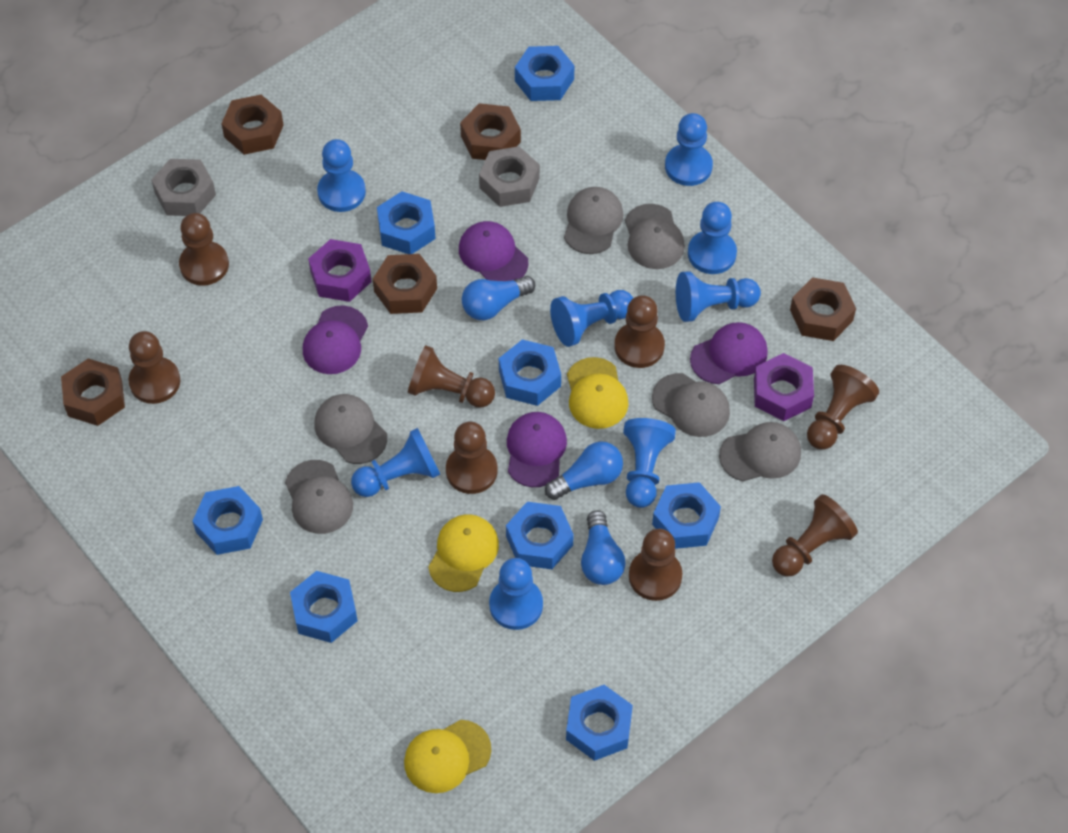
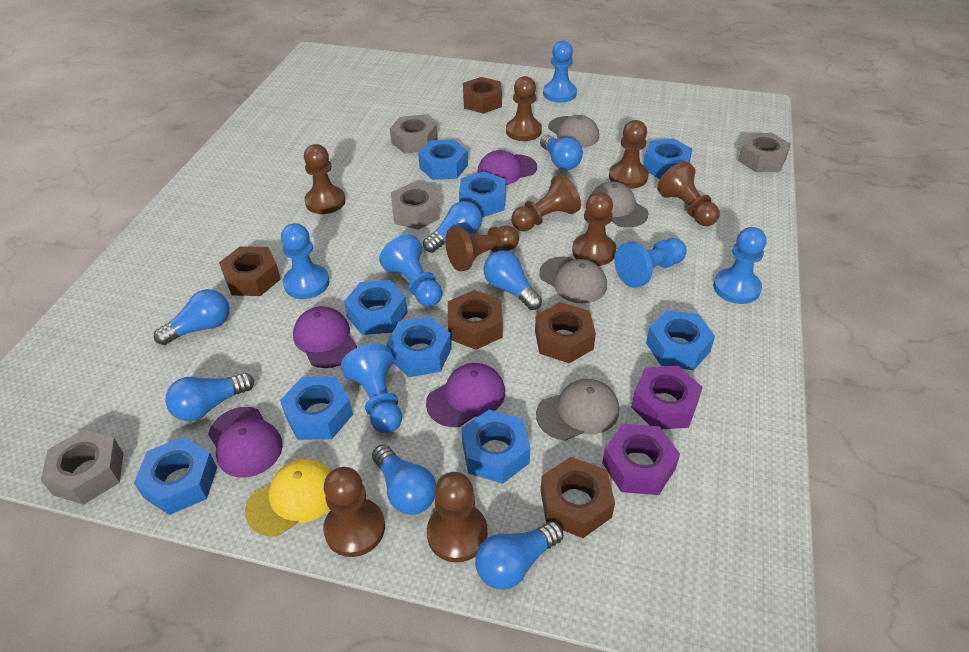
blue light bulb: [462,276,535,320] [545,441,623,500] [581,510,626,585] = 3 -> [154,289,230,345] [165,373,254,421] [372,445,436,515] [423,201,482,253] [475,521,563,590] [484,250,542,310] [540,135,583,170] = 7
blue nut: [193,486,263,555] [290,571,358,643] [377,191,436,254] [499,339,561,406] [506,502,574,569] [515,46,575,101] [566,685,633,761] [652,482,721,549] = 8 -> [134,437,217,515] [280,376,353,440] [344,280,408,335] [387,316,452,377] [418,139,468,180] [459,171,506,217] [461,410,531,484] [643,138,692,179] [646,310,715,370] = 9
blue pawn: [317,139,366,212] [351,428,440,497] [489,558,543,630] [550,290,633,347] [623,418,676,508] [665,113,713,186] [676,271,761,322] [688,202,737,274] = 8 -> [281,223,329,299] [341,344,402,433] [379,235,442,307] [543,41,577,103] [614,238,687,288] [713,227,767,304] = 6
brown pawn: [129,331,180,404] [179,213,229,286] [408,345,495,408] [446,422,498,494] [614,295,665,368] [629,529,682,601] [772,494,858,577] [807,365,879,450] = 8 -> [304,144,346,214] [323,467,385,557] [427,472,488,562] [445,225,519,272] [506,76,542,141] [511,174,581,231] [572,192,616,266] [609,120,649,189] [657,162,719,226] = 9
grey cap: [285,460,353,534] [314,394,387,464] [564,187,623,254] [625,204,685,269] [652,373,730,437] [719,422,801,481] = 6 -> [536,379,619,441] [539,257,607,303] [548,115,599,147] [590,182,649,227] = 4
grey nut: [151,159,216,216] [479,146,540,207] = 2 -> [41,429,124,505] [390,115,438,154] [391,183,440,230] [738,133,791,172] = 4
yellow cap: [404,720,491,793] [428,514,499,592] [567,357,629,429] = 3 -> [245,459,331,537] = 1

